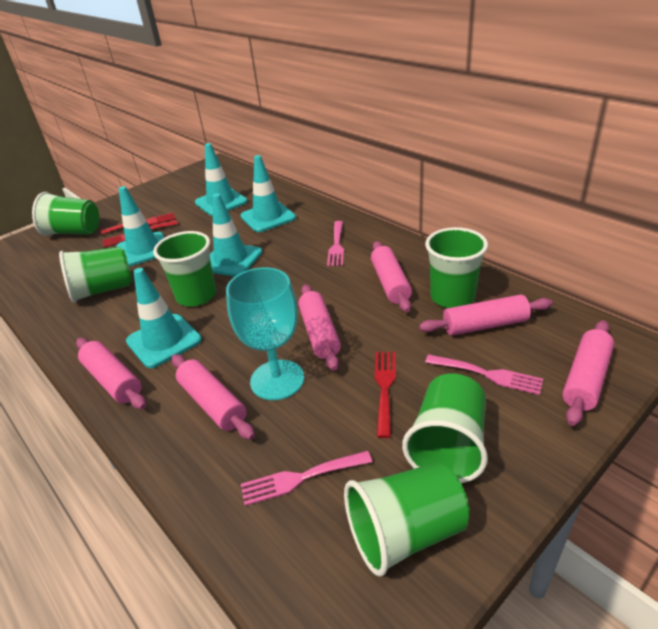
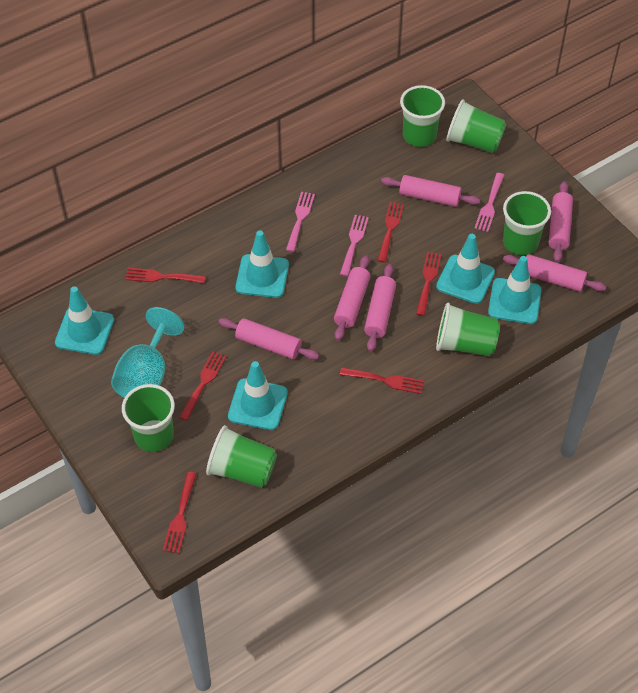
red fork: [101,213,175,234] [102,220,178,247] [374,352,396,438] = 3 -> [125,268,206,283] [163,472,197,554] [179,351,226,421] [340,367,424,394] [377,202,404,263] [416,252,441,316] = 6

